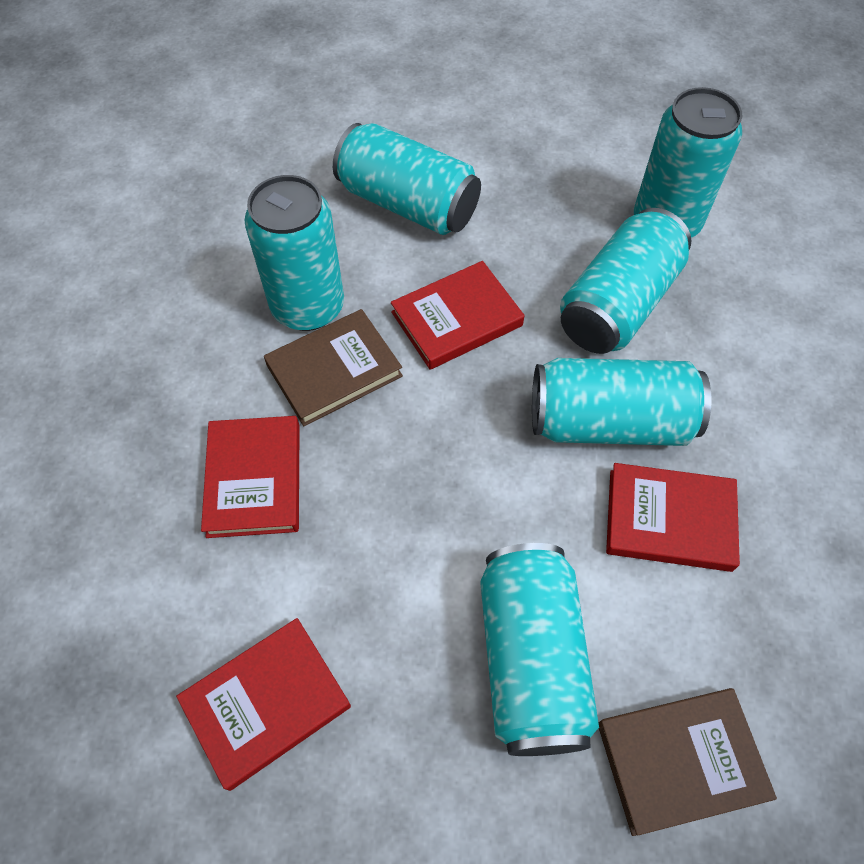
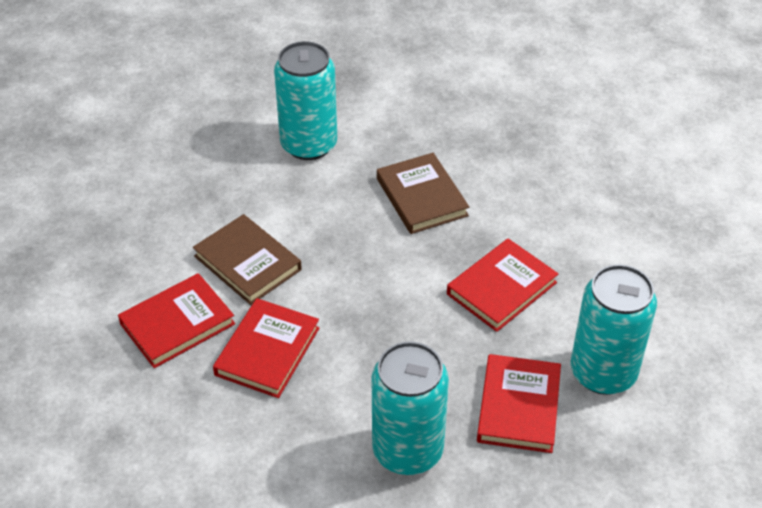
turquoise can: [244,175,344,331] [333,123,481,235] [480,543,599,756] [532,358,711,446] [560,208,692,354] [634,87,742,238] = 6 -> [274,41,337,160] [372,341,449,475] [571,264,657,395] = 3

